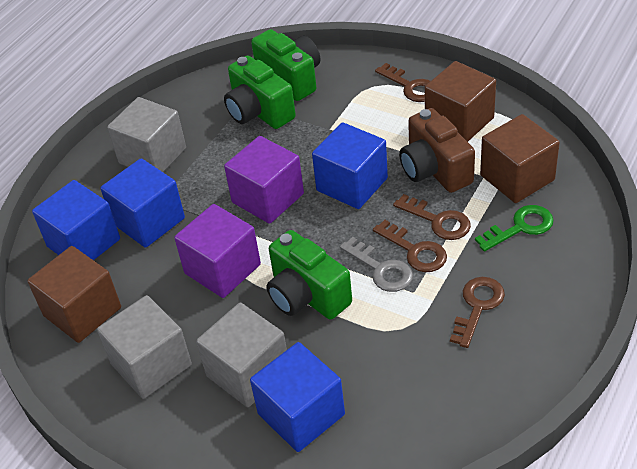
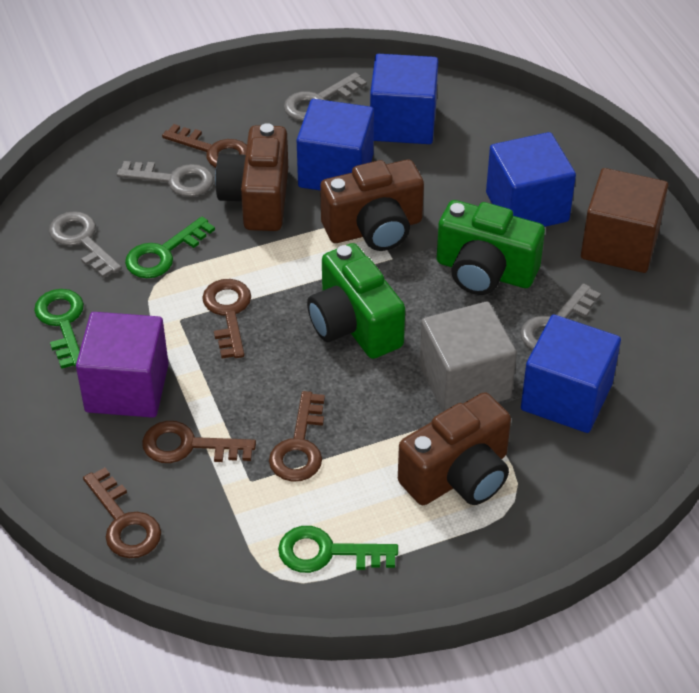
brown camera: [399,108,475,193] = 1 -> [215,123,288,231] [320,160,424,251] [398,392,511,505] = 3
brown cube: [27,246,121,343] [425,61,496,142] [480,114,560,203] = 3 -> [581,168,668,273] = 1
brown key: [373,220,447,272] [375,63,430,102] [393,194,471,240] [450,277,505,348] = 4 -> [83,468,161,558] [142,421,256,463] [162,124,247,168] [202,279,251,358] [269,391,325,482] = 5
green camera: [224,55,296,129] [251,29,320,101] [266,230,352,320] = 3 -> [307,243,405,359] [437,200,545,295] = 2
green key: [475,205,554,252] = 1 -> [34,289,84,369] [125,217,215,278] [278,526,398,573] = 3
grey cube: [97,295,192,399] [107,97,186,172] [196,303,287,407] = 3 -> [419,301,517,412] = 1
grey key: [340,237,413,292] = 1 -> [49,211,122,278] [117,161,214,197] [284,72,367,121] [520,283,601,351] = 4
purple cube: [174,204,261,298] [224,136,304,224] = 2 -> [76,312,169,418] = 1

